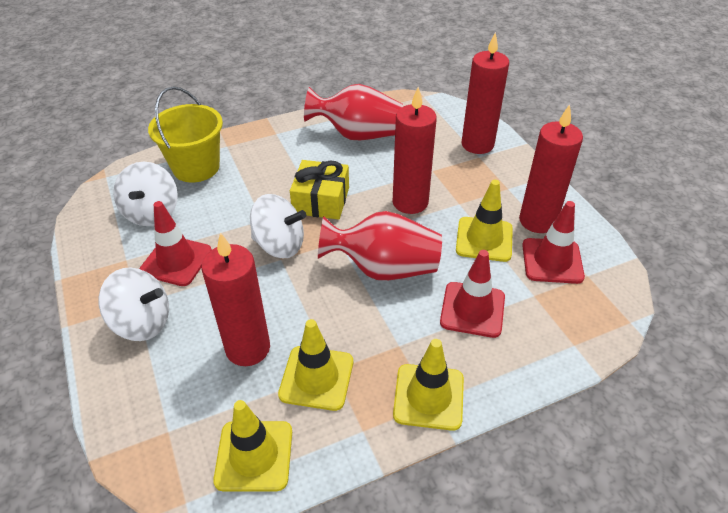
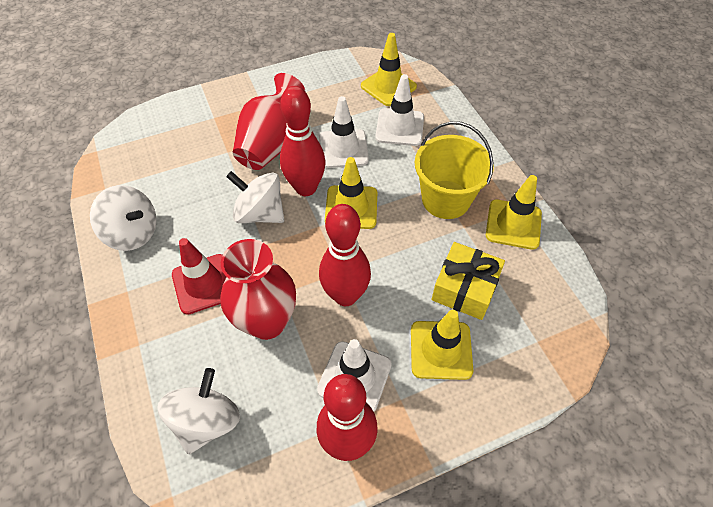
red bowling pin: none = 0 -> [280,86,325,196] [317,374,378,461] [319,204,371,306] = 3
red candle: [201,233,270,366] [393,87,437,214] [462,32,509,154] [519,104,583,233] = 4 -> none = 0
red traffic cone: [140,201,212,286] [440,250,505,338] [522,201,585,284] = 3 -> [172,238,227,315] = 1
white traffic cone: none = 0 -> [317,339,392,412] [319,96,369,168] [375,74,424,146] = 3

